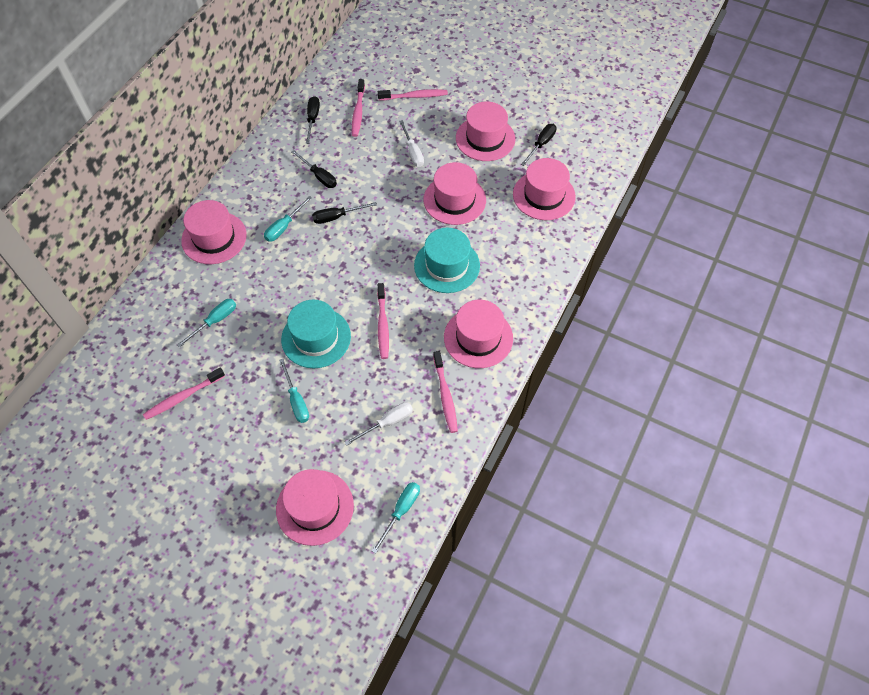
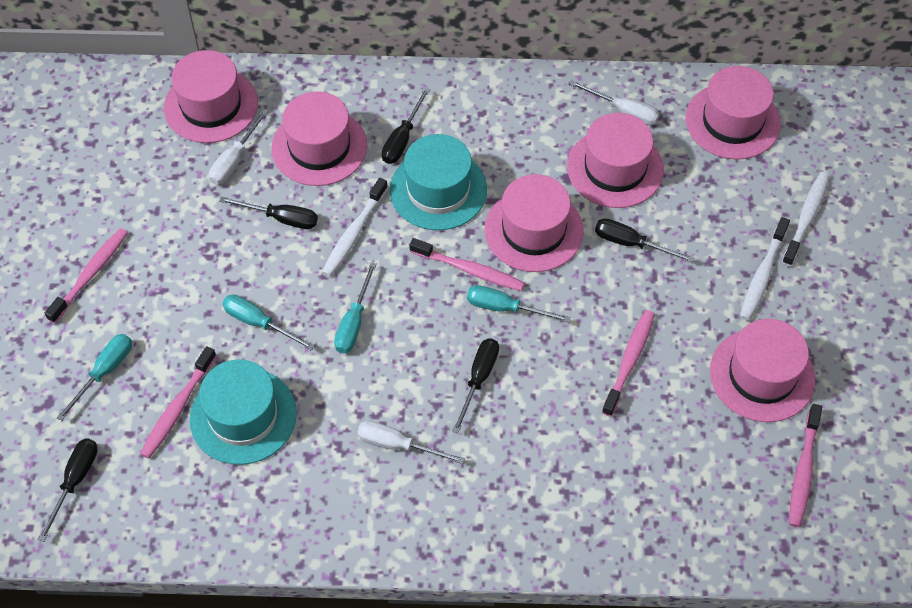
black screwdriver: [291,150,337,188] [306,96,320,144] [312,202,377,224] [521,124,557,166] = 4 -> [38,438,98,542] [219,196,318,229] [382,88,430,164] [452,338,499,433] [595,218,694,263] = 5
white screwdriver: [345,402,413,446] [399,120,424,167] = 2 -> [209,109,268,185] [357,421,465,464] [569,80,660,125] = 3
white toothbrush: none = 0 -> [322,178,388,277] [740,217,790,321] [782,172,829,266] = 3

